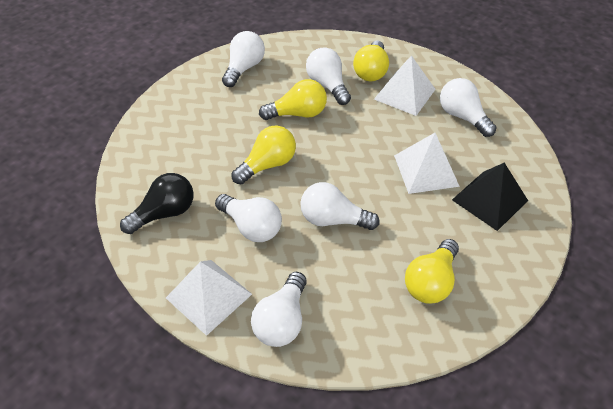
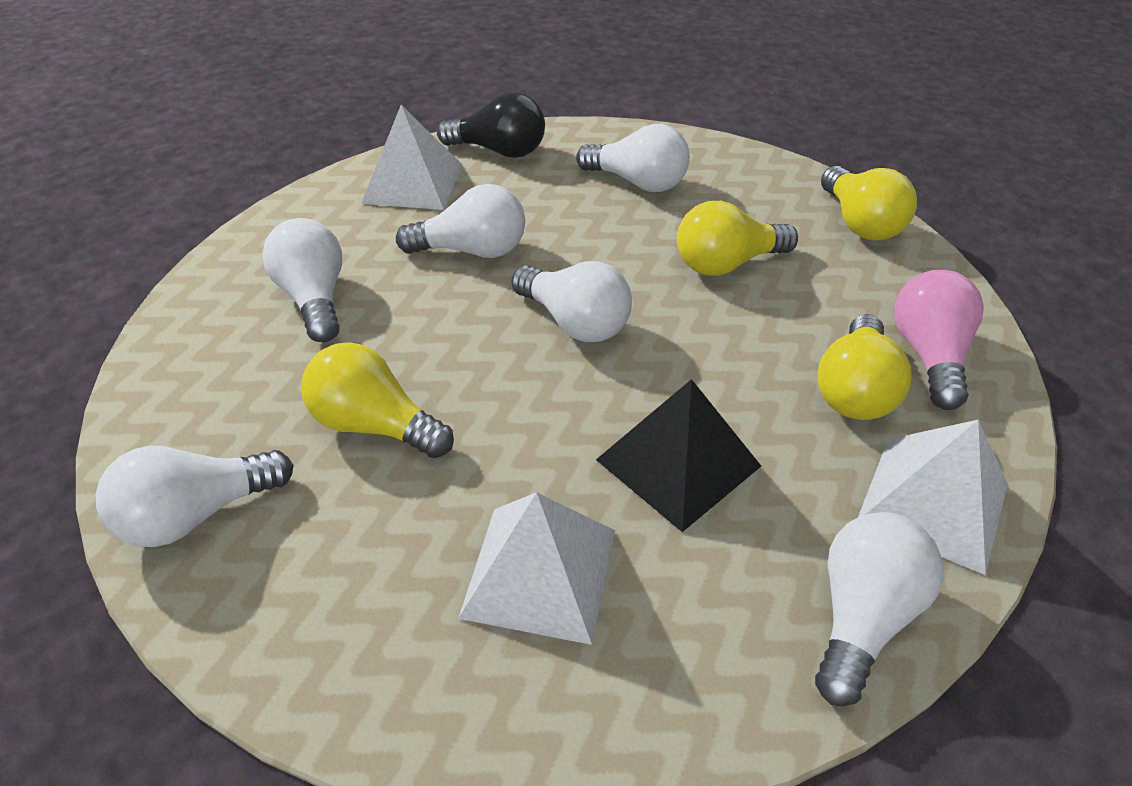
pink light bulb: none = 0 -> [894,270,984,410] = 1

